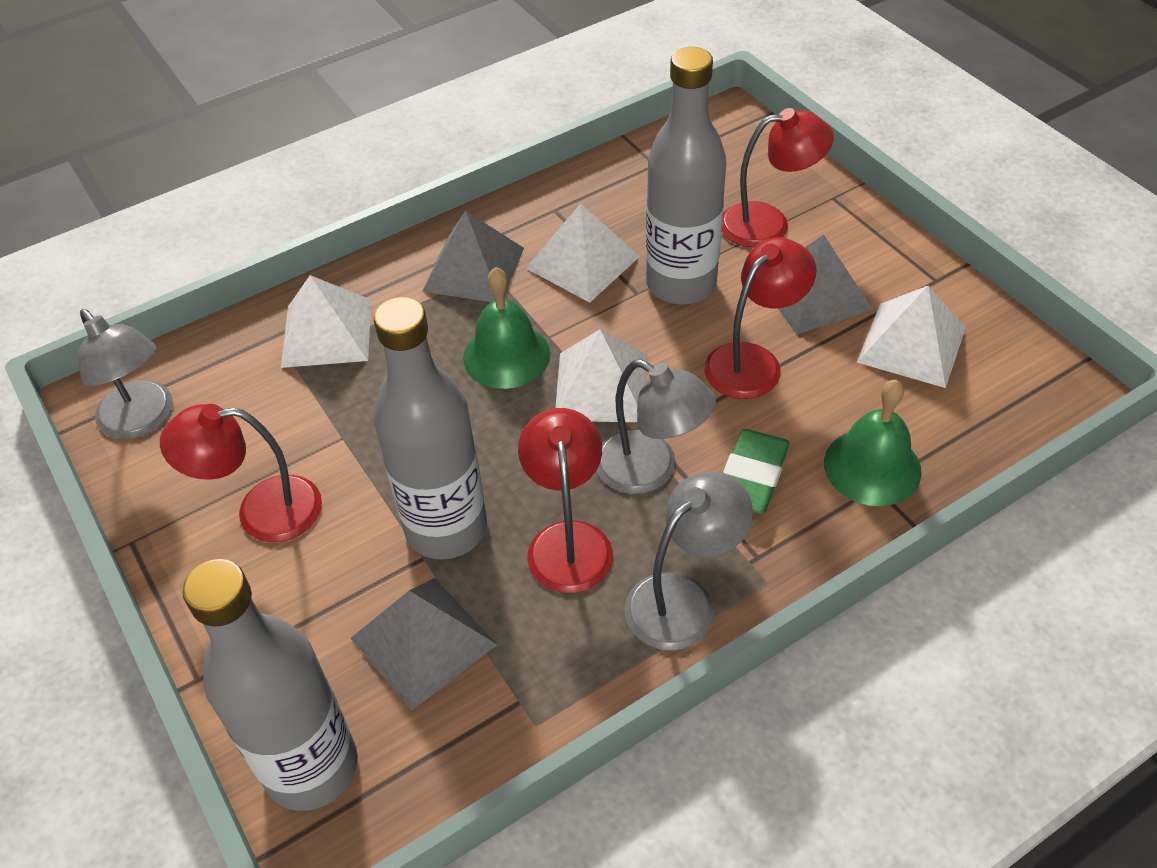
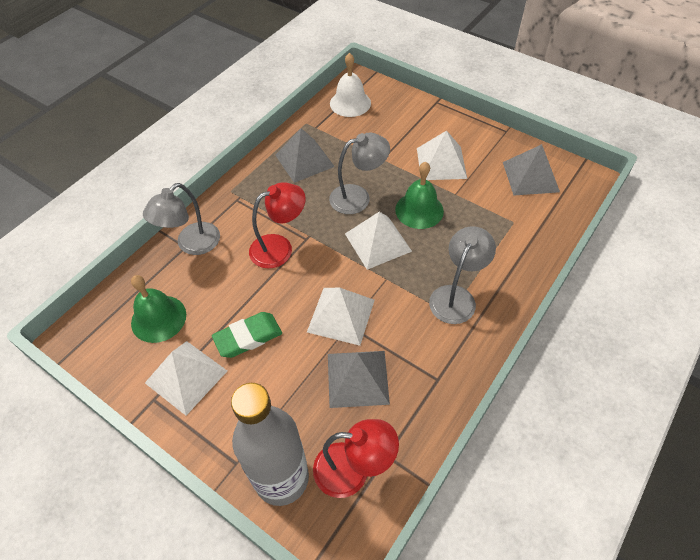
grey bottle: [182,559,358,811] [374,297,487,560] [646,47,726,304] = 3 -> [231,383,309,506] = 1
red lamp: [160,404,322,542] [518,408,613,593] [704,237,816,399] [722,108,834,248] = 4 -> [249,182,306,268] [313,419,399,498] = 2
white bell: none = 0 -> [330,53,371,117] = 1

